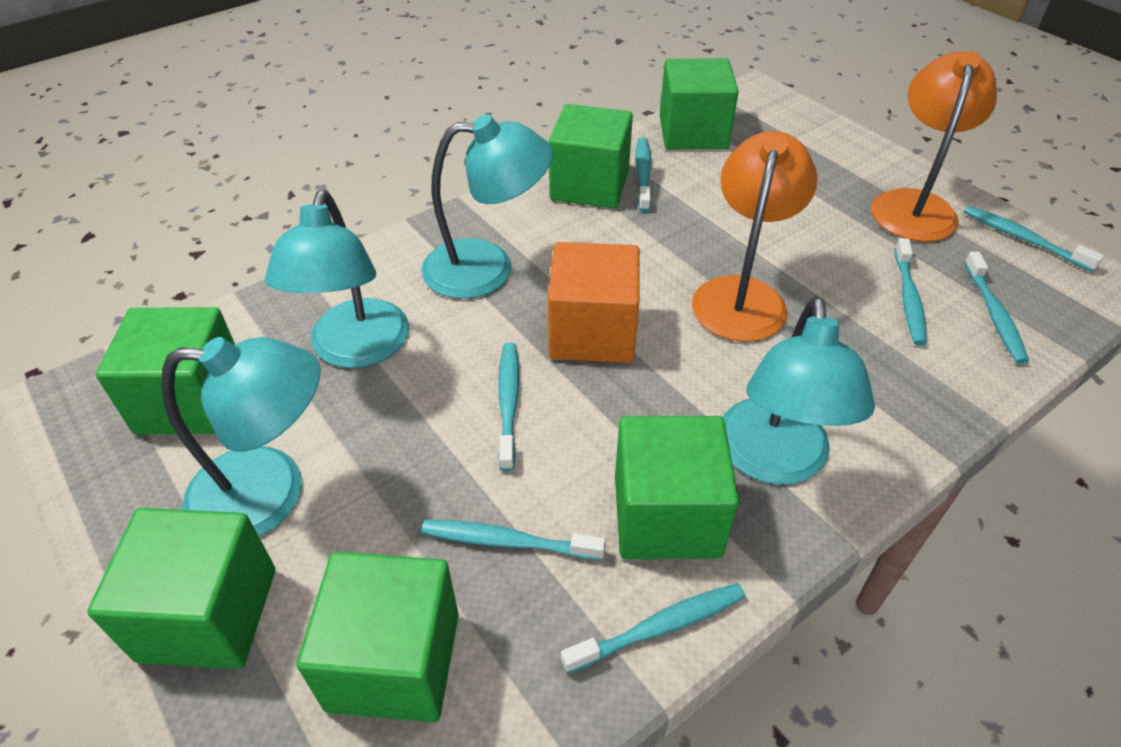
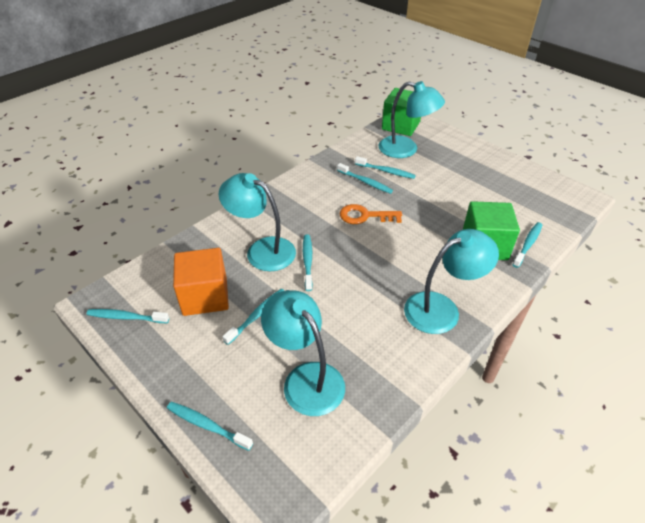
green cube: [87,508,275,669] [96,307,235,434] [297,552,459,722] [549,104,633,208] [615,416,739,559] [660,58,739,149] = 6 -> [382,88,421,136] [463,201,520,260] = 2
orange key: none = 0 -> [340,204,402,224] = 1
orange lamp: [692,131,818,342] [871,51,997,242] = 2 -> none = 0

